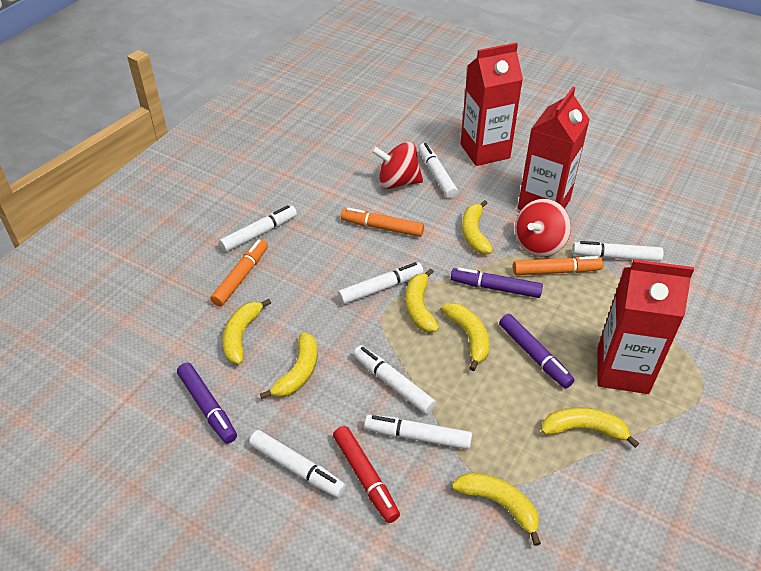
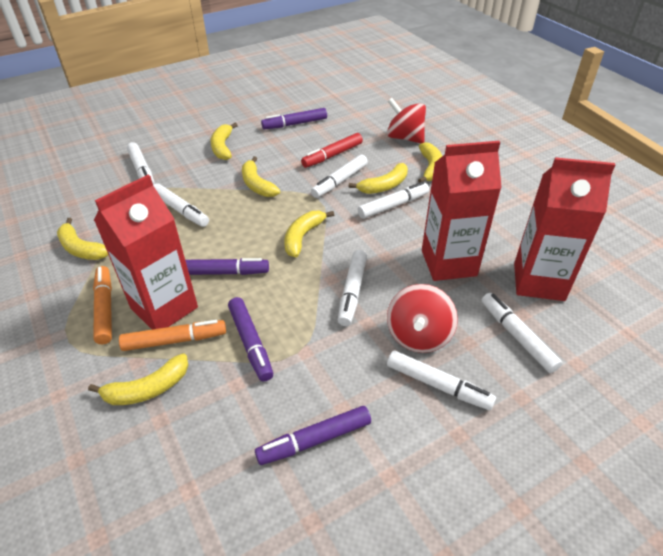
orange marker: [210,239,268,307] [341,208,424,237] [513,256,603,275] = 3 -> [93,266,112,344] [119,320,226,351] = 2
purple marker: [177,363,237,444] [451,267,543,298] [499,314,574,389] = 3 -> [185,258,269,275] [228,297,273,382] [255,406,371,465] [261,108,327,129] = 4

